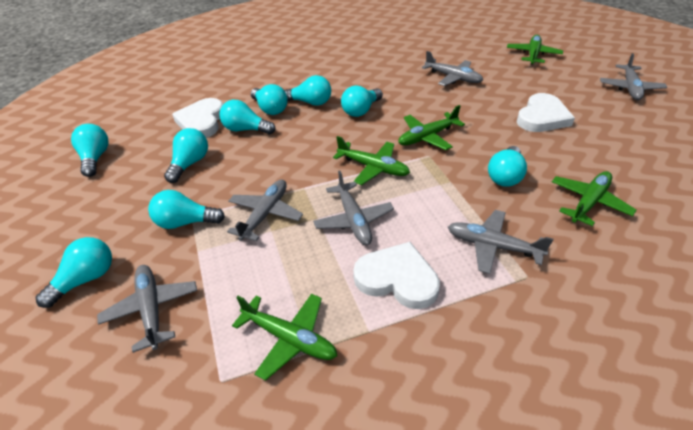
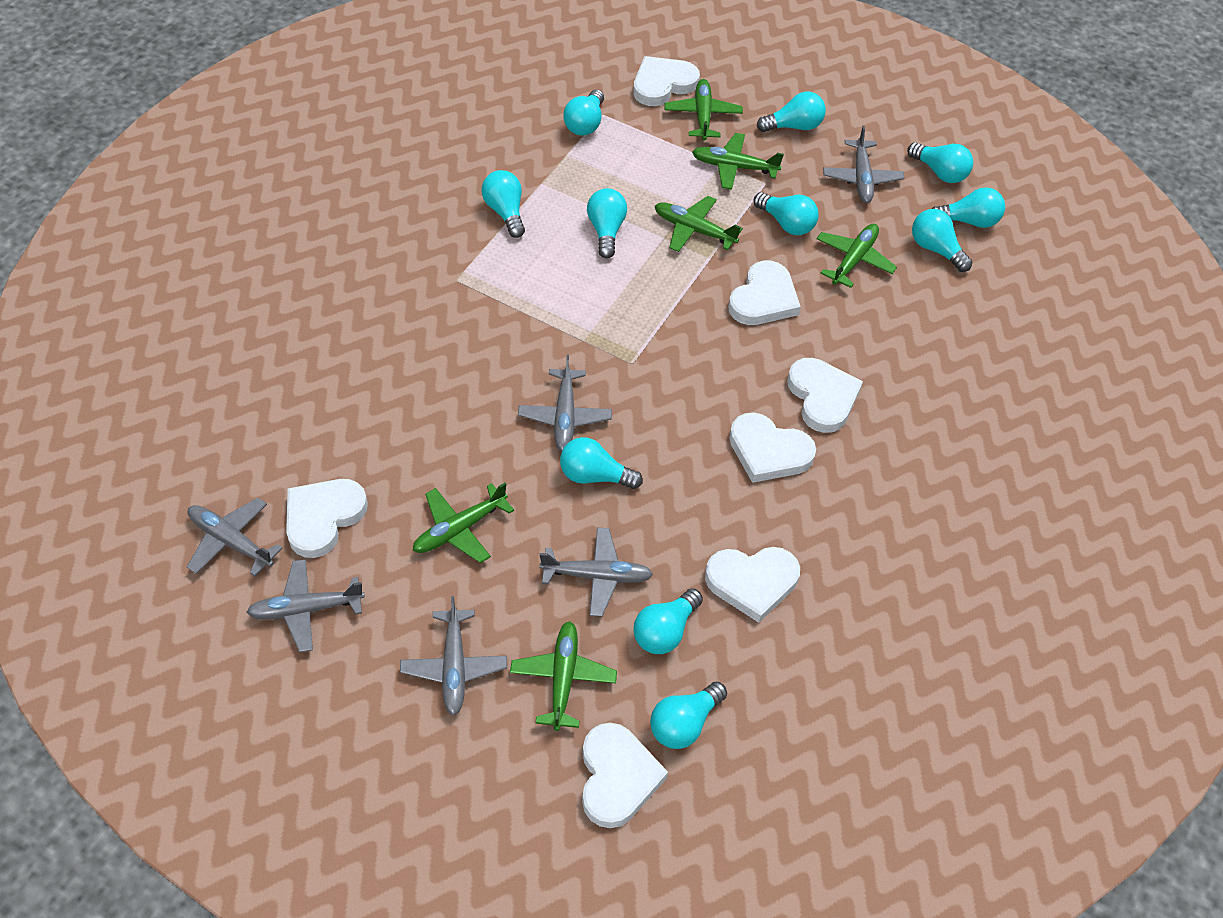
green plane: [232,294,337,381] [333,136,410,185] [398,105,465,150] [507,35,563,65] [552,171,636,226] = 5 -> [413,482,514,563] [510,621,617,731] [655,196,743,252] [665,79,743,140] [692,133,784,190] [817,224,897,288] = 6
turquoise light bulb: [36,237,112,308] [71,124,109,177] [148,190,225,229] [164,128,208,183] [219,100,275,134] [251,84,288,115] [284,75,331,106] [341,85,383,117] [488,146,527,187] = 9 -> [482,170,525,238] [560,437,643,489] [563,90,604,136] [587,188,627,259] [633,588,703,654] [650,681,727,749] [754,192,819,235] [757,91,826,132] [907,142,973,183] [912,209,972,272] [932,187,1005,228] = 11
white heart: [172,98,223,138] [353,242,440,309] [517,93,575,132] = 3 -> [286,479,368,558] [582,723,668,828] [633,56,700,106] [705,547,800,623] [728,261,801,325] [729,412,816,483] [787,358,863,433] = 7

